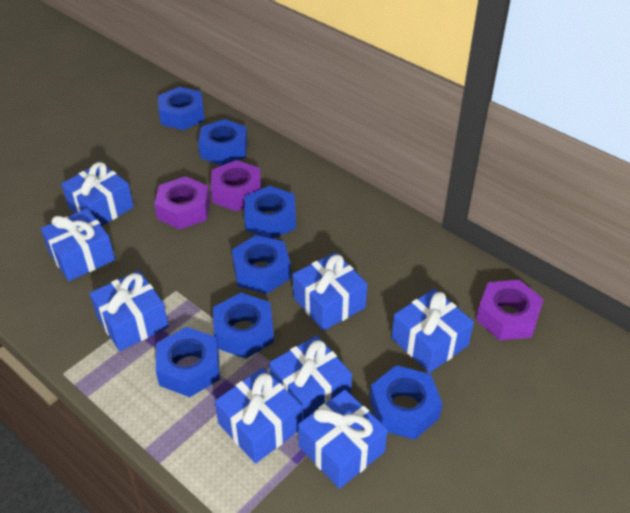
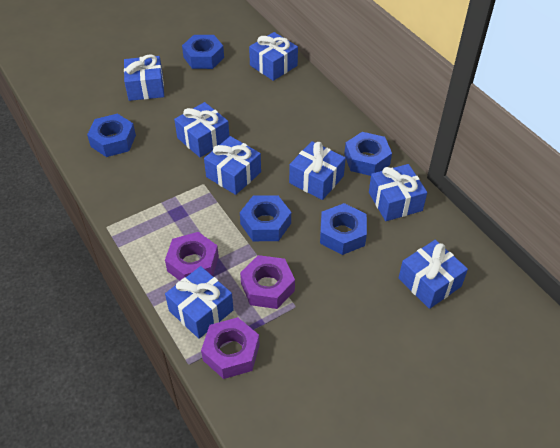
blue nut: [156,327,220,397] [158,87,205,130] [198,119,248,166] [213,293,274,359] [232,235,291,294] [244,186,296,239] [370,365,442,440] = 7 -> [87,114,136,157] [182,35,224,69] [240,195,291,241] [320,203,367,255] [344,132,392,176] = 5

